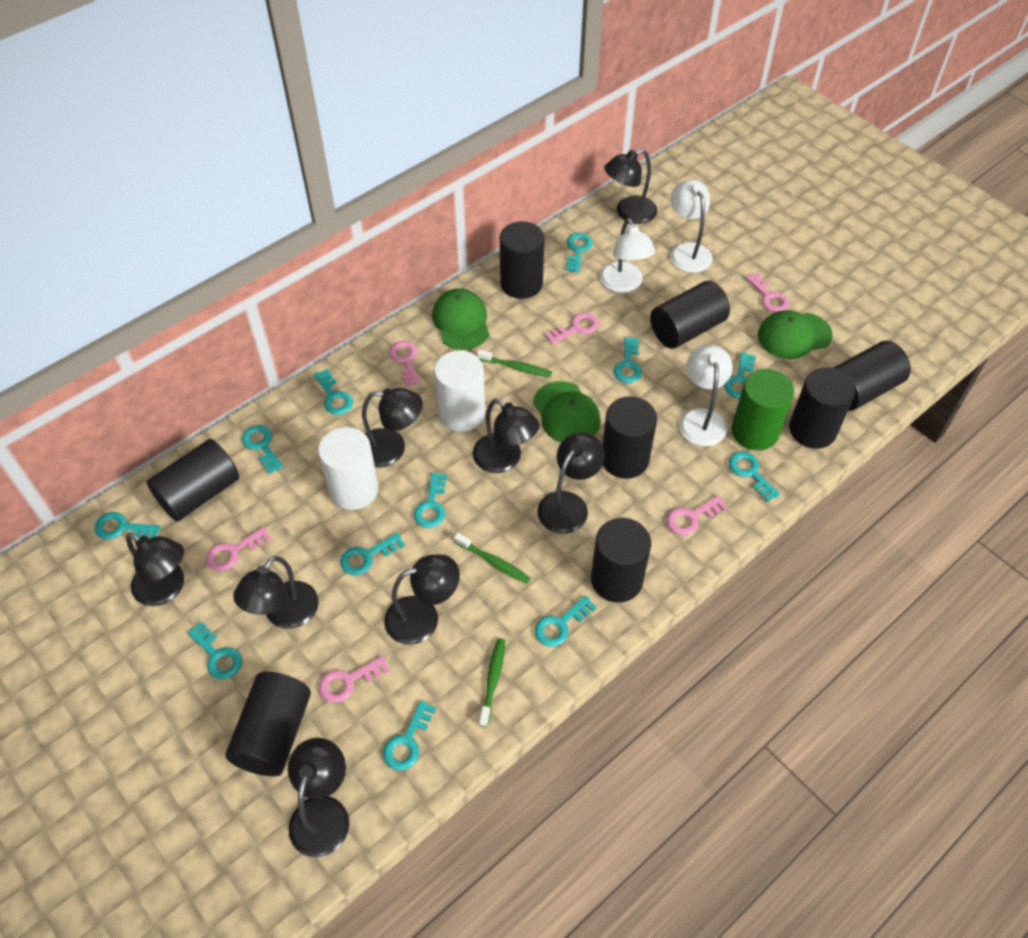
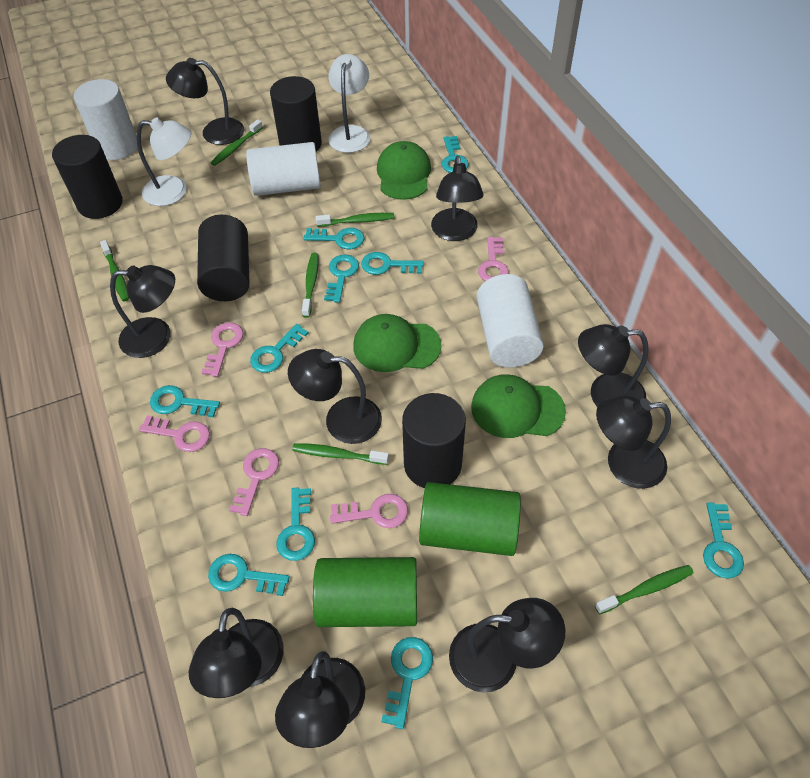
black cylinder: [147,439,239,521] [225,672,311,776] [500,221,544,299] [591,518,651,602] [602,396,657,479] [650,281,730,349] [789,367,855,449] [833,341,911,411] = 8 -> [52,135,123,219] [197,215,249,301] [270,76,322,152] [402,393,466,488] = 4
black lamp: [126,533,184,606] [233,556,319,629] [288,738,349,857] [362,388,423,468] [384,554,460,645] [472,398,539,473] [537,432,605,534] [604,149,657,224] = 8 -> [110,265,175,358] [166,58,244,145] [189,608,284,698] [275,651,365,748] [288,349,382,444] [431,156,484,241] [449,598,565,693] [578,324,649,407] [596,395,671,489] = 9
green cylinder: [731,369,794,450] = 1 -> [313,557,417,627] [419,482,521,556] = 2
green toothbrush: [454,533,530,584] [477,349,552,377] [479,638,505,727] = 3 -> [100,240,130,301] [210,119,263,166] [292,443,389,465] [302,253,319,318] [316,213,394,227] [595,565,694,614] = 6
pink key: [206,527,272,571] [319,656,390,703] [389,341,421,387] [545,313,599,345] [667,495,728,535] [746,272,789,312] = 6 -> [139,415,210,452] [201,322,243,377] [229,448,279,516] [330,494,408,528] [478,237,509,281] = 5
turquoise key: [94,512,161,539] [188,622,242,679] [242,425,283,474] [314,369,353,415] [340,533,405,575] [383,700,436,770] [414,473,447,528] [535,595,597,647] [566,233,592,272] [613,337,642,383] [724,352,756,398] [729,451,780,502] = 12 -> [150,385,220,417] [208,554,290,596] [250,324,309,373] [277,487,315,561] [304,228,364,249] [324,254,359,303] [361,252,424,275] [381,637,433,729] [442,136,469,173] [703,502,744,579] = 10
white cylinder: [318,427,378,510] [434,351,485,432] = 2 -> [74,79,138,160] [246,142,321,196] [477,274,544,368] = 3
white lamp: [600,218,655,293] [670,180,712,273] [679,344,733,446] = 3 -> [137,118,191,206] [328,54,370,153] = 2

